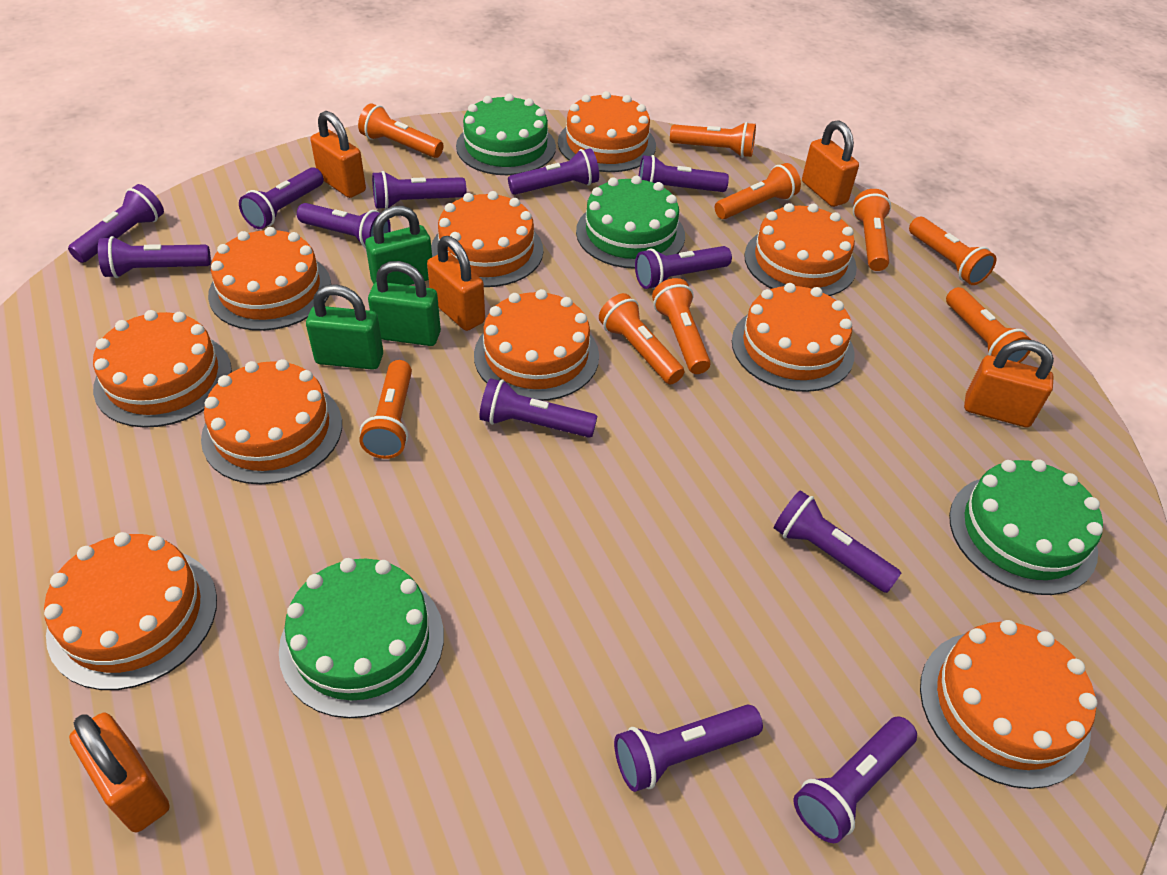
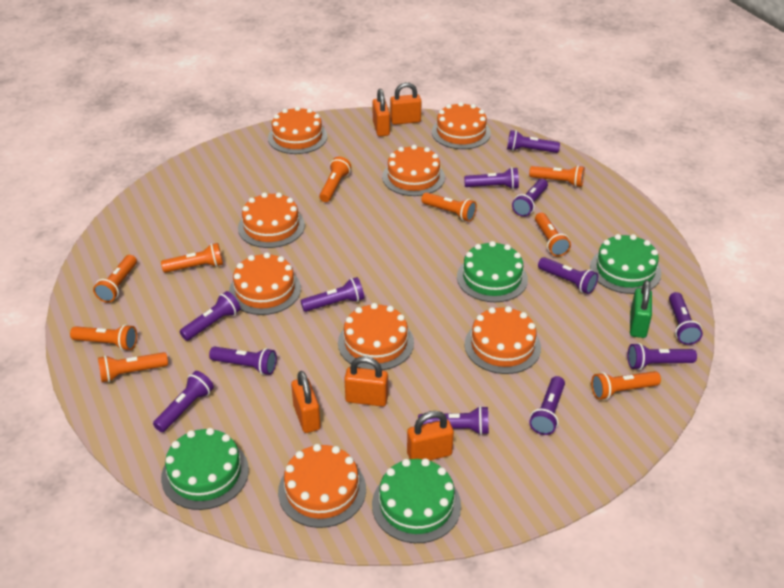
green padlock: [306,284,383,370] [365,206,432,285] [368,261,441,346] = 3 -> [630,280,652,338] = 1
orange cake: [44,532,217,690] [93,310,232,428] [201,359,342,484] [208,227,331,331] [431,191,543,287] [474,289,599,401] [558,91,656,172] [732,283,855,392] [744,203,857,296] [920,620,1097,789] = 10 -> [229,252,301,315] [238,192,305,248] [268,106,327,154] [278,444,366,528] [338,303,414,370] [382,145,445,196] [432,102,491,149] [464,306,541,374] = 8

